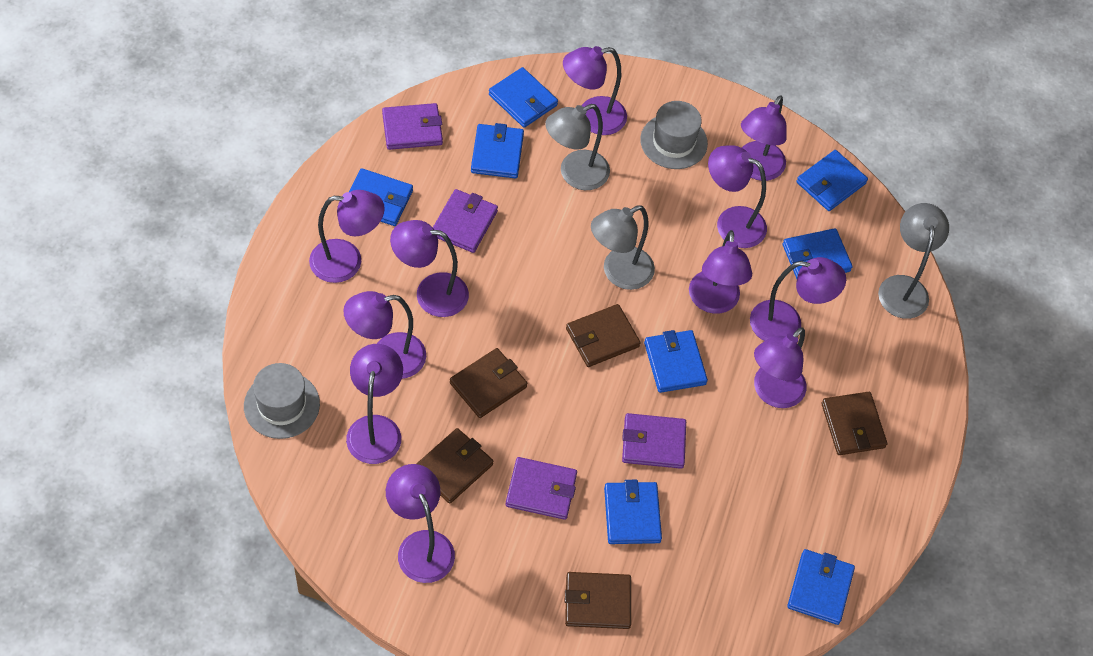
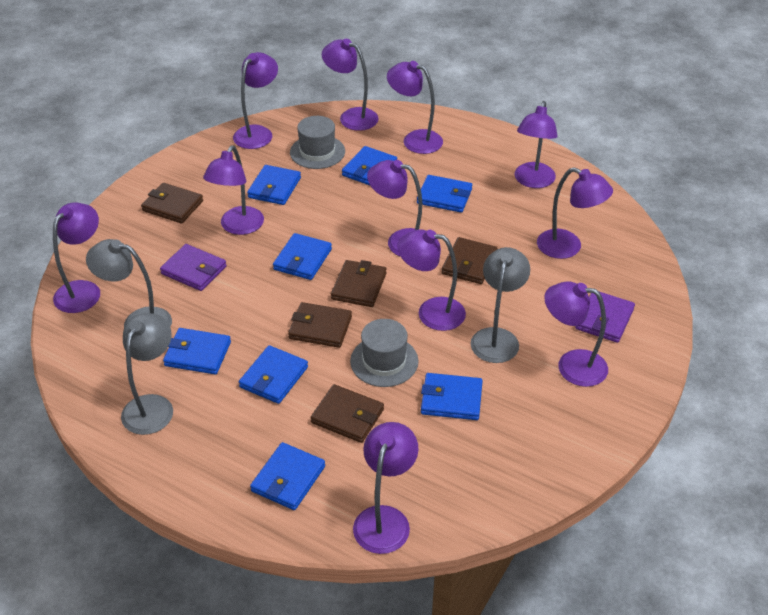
purple wallet: [382,103,443,150] [433,189,498,253] [506,457,577,520] [622,413,686,469] = 4 -> [160,244,227,291] [575,292,635,343] = 2

